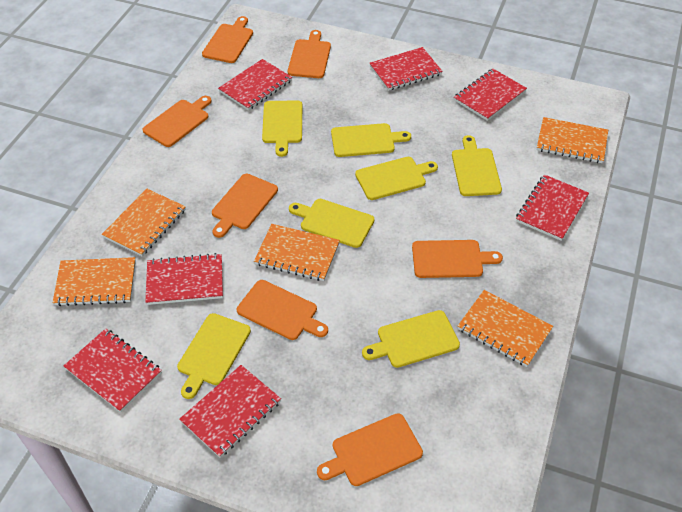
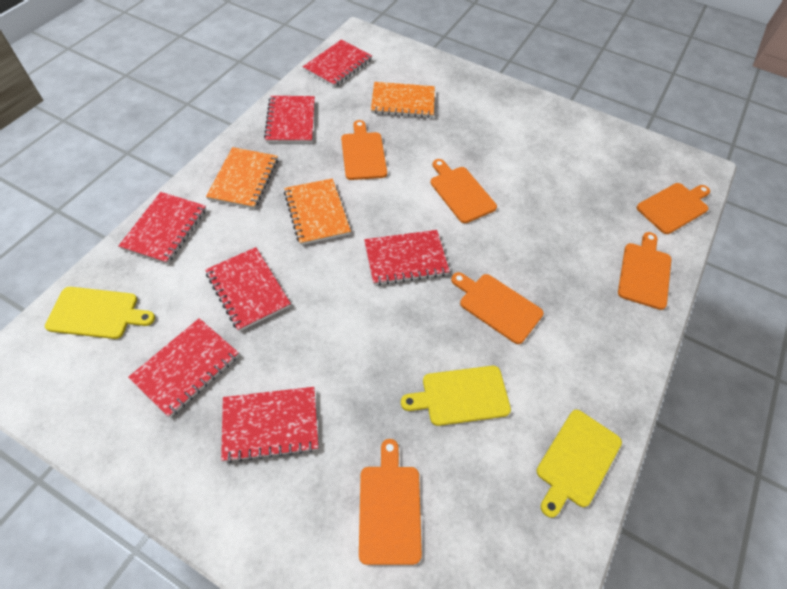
orange cutting board: [142,96,211,147] [202,16,253,63] [212,174,278,238] [237,280,328,340] [288,30,331,78] [317,413,423,486] [412,240,503,278] = 7 -> [341,120,387,180] [359,439,422,565] [431,159,497,223] [451,272,544,344] [618,232,671,310] [636,183,710,234] = 6
orange notebook: [53,257,136,306] [102,189,186,256] [254,224,340,281] [458,290,553,367] [537,117,608,163] = 5 -> [206,147,278,209] [284,178,351,245] [371,82,435,118] = 3
yellow cutting board: [177,313,251,399] [262,100,302,157] [289,199,374,248] [331,123,411,157] [355,157,438,200] [362,310,460,368] [452,135,502,196] = 7 -> [45,287,155,339] [401,366,511,426] [537,410,622,518] = 3

